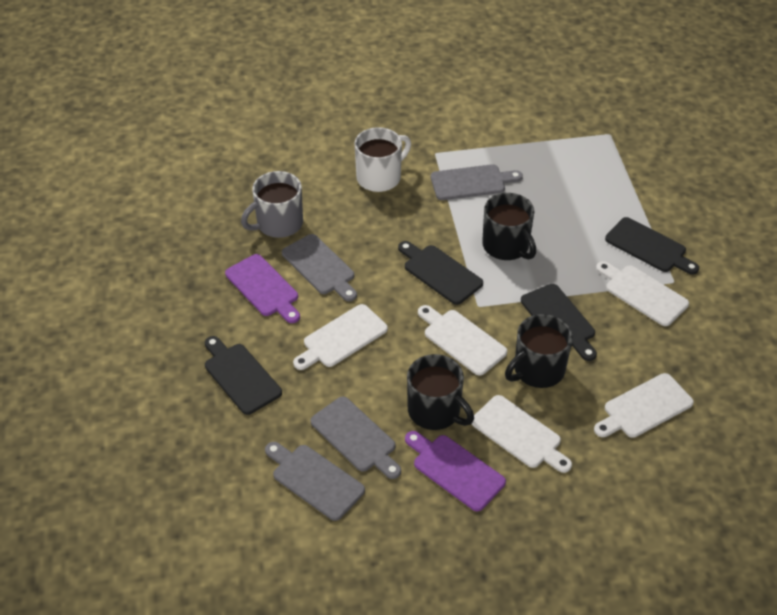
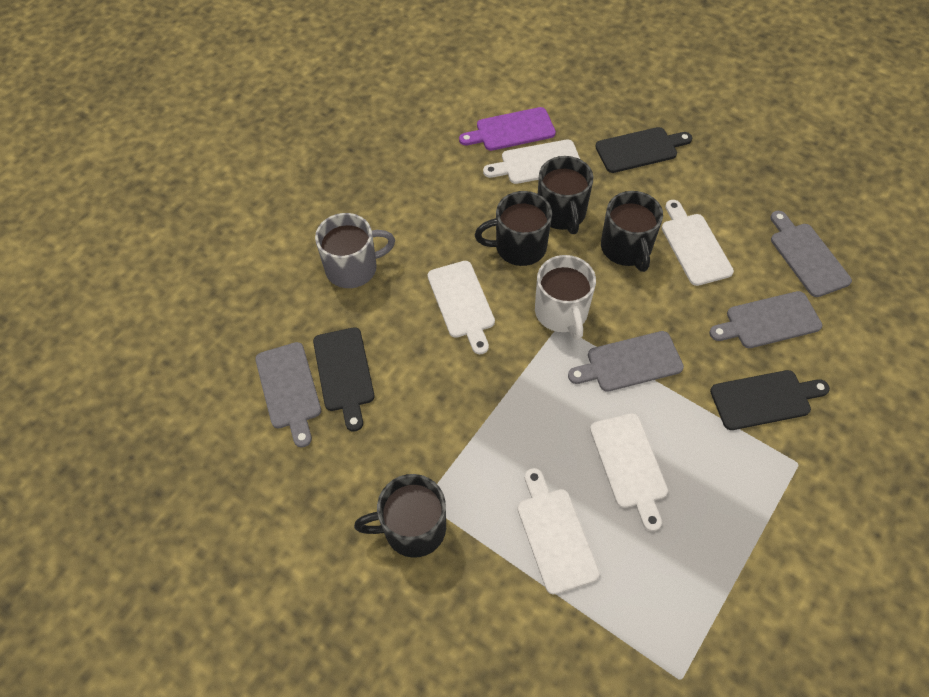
black cutting board: [205,336,282,415] [398,241,483,305] [521,284,597,361] [605,217,699,275] = 4 -> [313,327,375,432] [595,127,692,173] [710,370,830,430] = 3
black mug: [407,354,474,430] [482,193,536,260] [505,314,573,388] = 3 -> [354,474,446,558] [475,191,552,266] [538,156,593,234] [601,191,663,272] = 4
purple cutting board: [225,254,300,323] [405,431,506,511] = 2 -> [459,107,556,151] = 1

